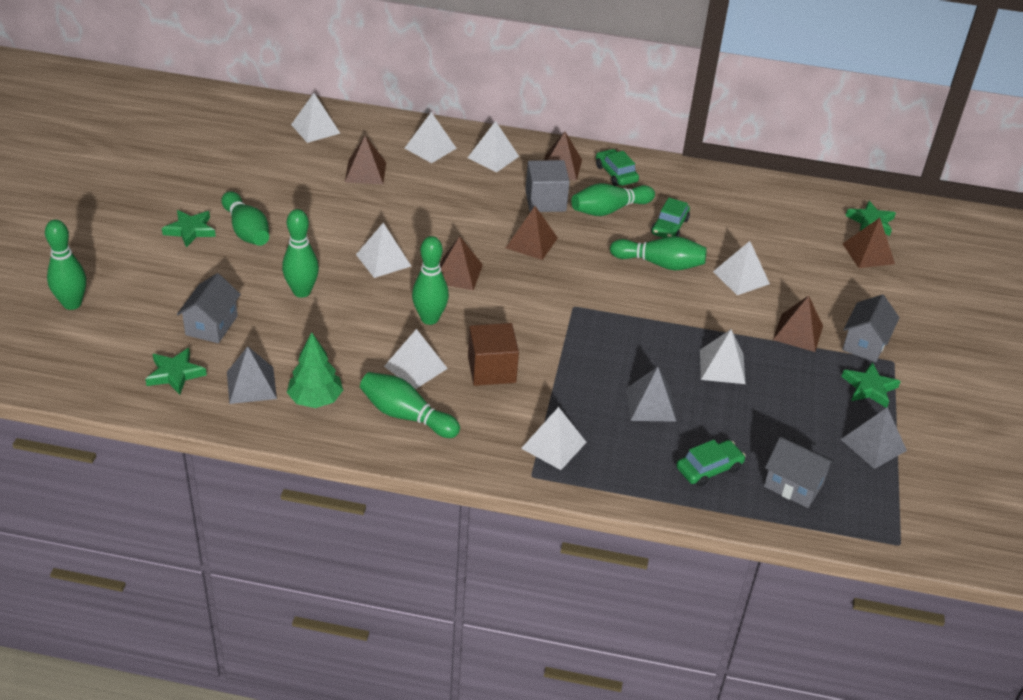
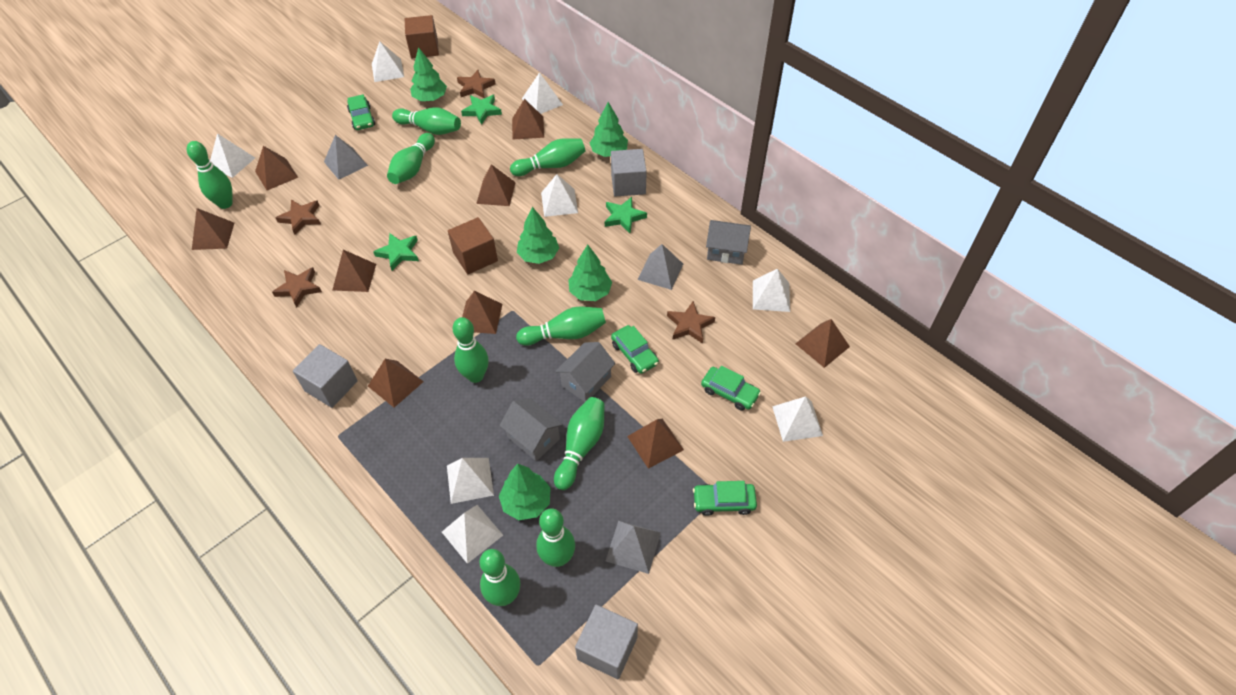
brown cube: [468,323,519,386] = 1 -> [405,15,439,58] [448,217,498,274] = 2
brown pyramid: [345,136,386,184] [440,236,483,290] [506,206,558,260] [544,131,582,181] [773,295,823,352] [842,218,895,268] = 6 -> [192,208,234,250] [255,146,298,191] [333,250,376,292] [368,359,424,407] [462,291,502,334] [476,164,516,206] [512,99,544,140] [627,419,684,469] [795,319,850,368] = 9
brown star: none = 0 -> [272,267,322,308] [276,200,321,235] [457,70,495,98] [667,301,715,344] = 4
green bowling pin: [45,219,86,310] [221,191,269,246] [282,209,319,298] [360,372,460,438] [412,236,449,325] [572,183,655,216] [610,236,707,270] = 7 -> [187,141,233,209] [387,133,435,184] [392,107,461,135] [453,317,489,383] [480,549,520,606] [510,138,585,176] [516,306,606,346] [536,508,575,567] [554,397,605,490] = 9
green car: [596,149,639,186] [651,198,690,238] [676,440,746,487] = 3 -> [347,94,375,130] [611,325,659,374] [693,481,757,516] [701,366,761,411] = 4
green star: [145,348,207,395] [162,210,216,247] [841,362,901,408] [845,201,896,236] = 4 -> [373,233,419,271] [461,95,502,125] [605,197,647,233] = 3
green tree: [287,332,343,408] = 1 -> [410,47,447,101] [499,464,551,520] [517,207,559,264] [568,244,612,301] [590,102,628,157] = 5
grey cube: [525,160,570,212] = 1 -> [293,344,358,408] [575,605,638,679] [611,149,647,197] = 3

